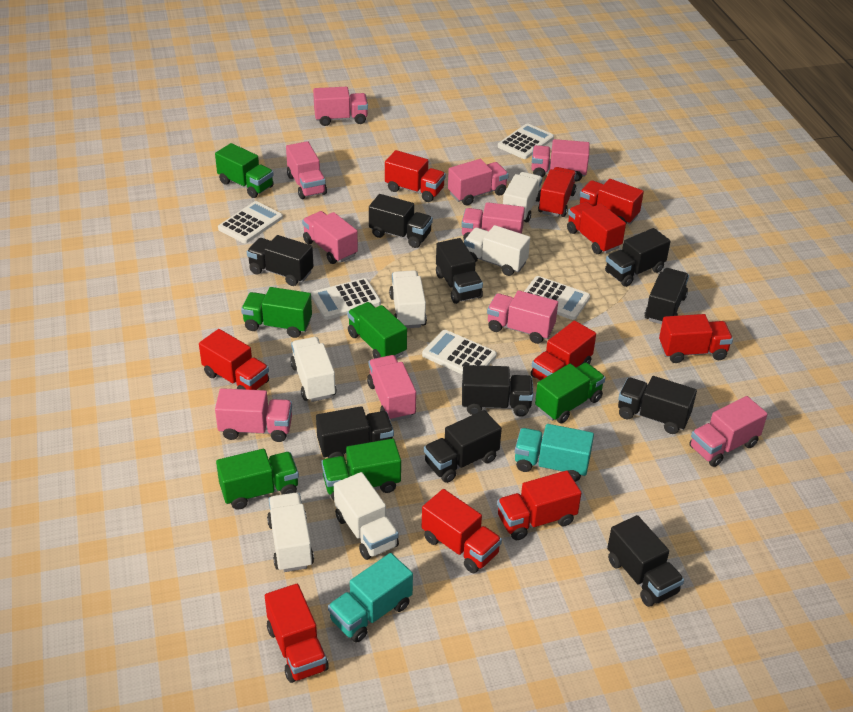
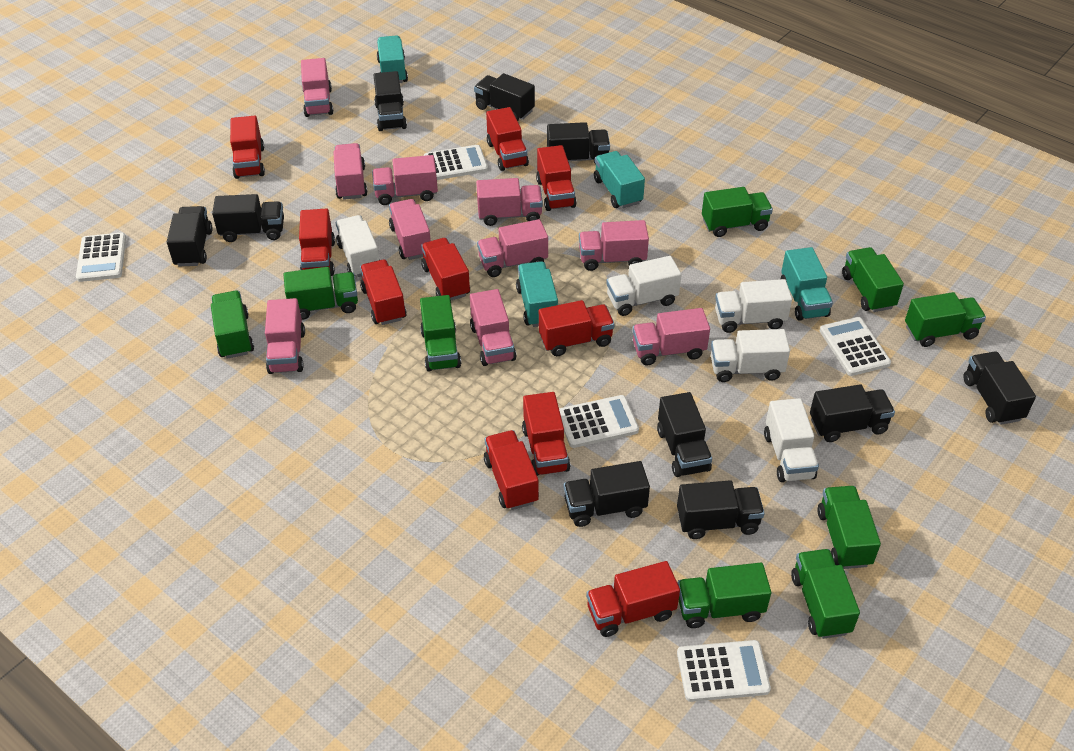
green truck: [215,143,274,198] [216,449,299,510] [241,287,312,338] [321,439,401,500] [347,302,407,359] [535,362,605,423] = 6 -> [211,291,254,359] [283,267,358,320] [420,295,461,372] [678,563,771,628] [702,187,773,237] [791,549,860,639] [817,486,881,569] [842,247,904,312] [905,292,986,347] = 9
turquoise truck: [328,553,413,643] [515,424,594,482] = 2 -> [377,35,408,83] [516,262,558,327] [594,151,645,208] [781,247,833,321] = 4
white truck: [267,493,314,572] [290,337,336,402] [334,472,399,560] [389,270,427,328] [464,225,530,276] [503,172,543,222] = 6 -> [336,215,380,277] [606,256,681,316] [711,329,790,382] [715,279,792,333] [764,398,819,482] = 5

